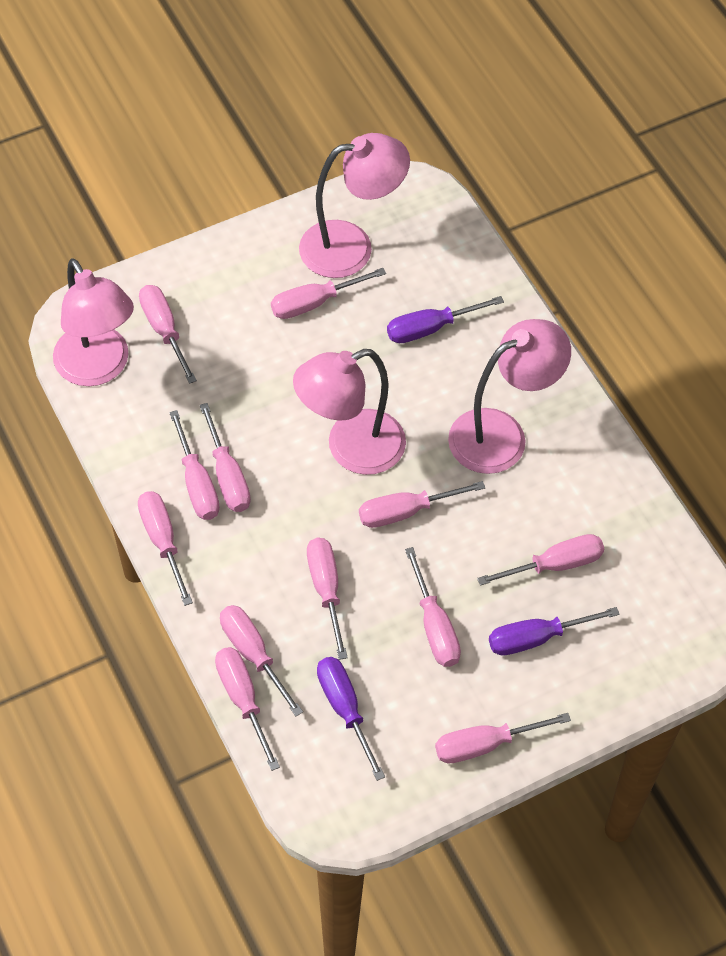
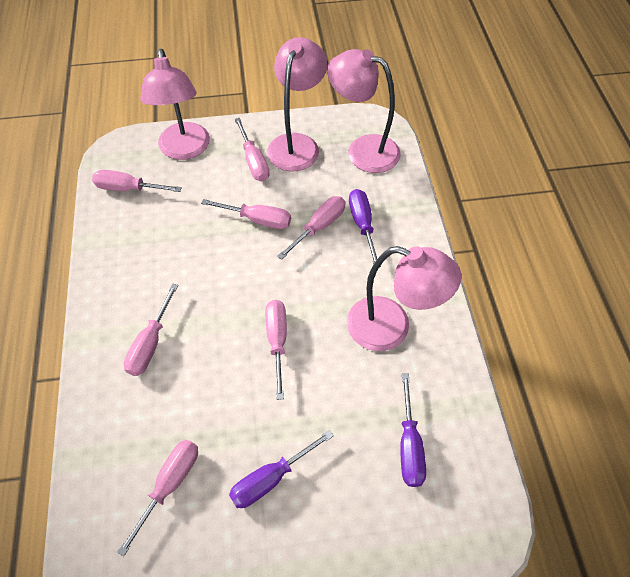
pink screwdriver: [138,491,193,606] [139,285,197,384] [169,410,220,520] [200,403,251,512] [215,647,280,771] [220,605,303,716] [271,268,386,319] [307,538,348,660] [359,481,485,528] [405,547,461,667] [435,713,571,763] [477,534,604,586] = 12 -> [92,170,182,192] [117,440,198,556] [124,284,179,376] [201,199,291,229] [235,118,270,181] [265,300,287,400] [277,196,345,260] = 7

